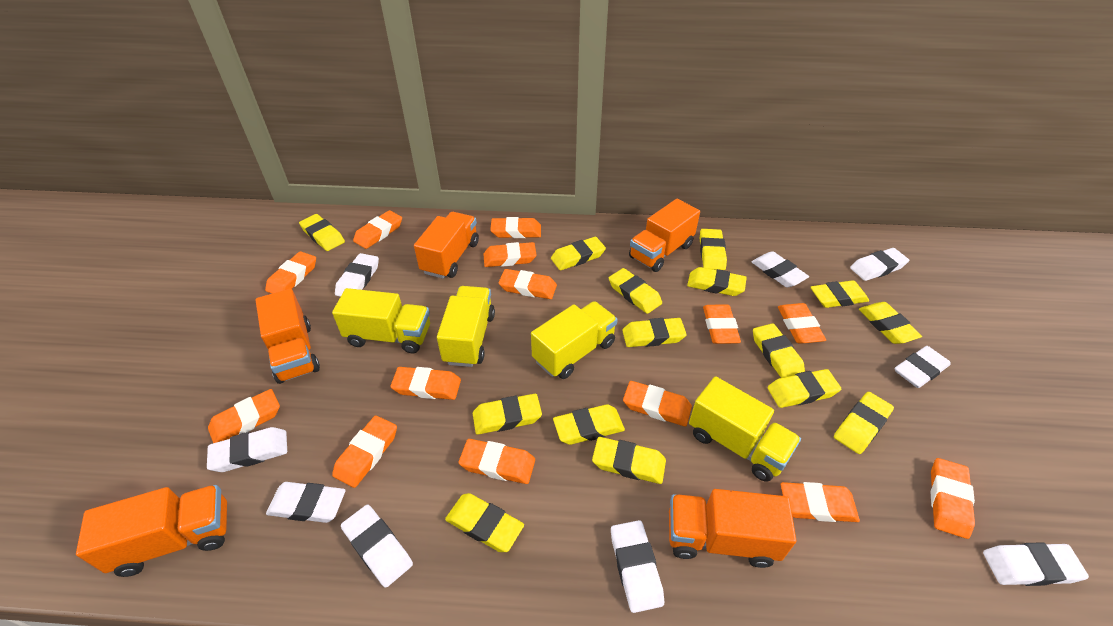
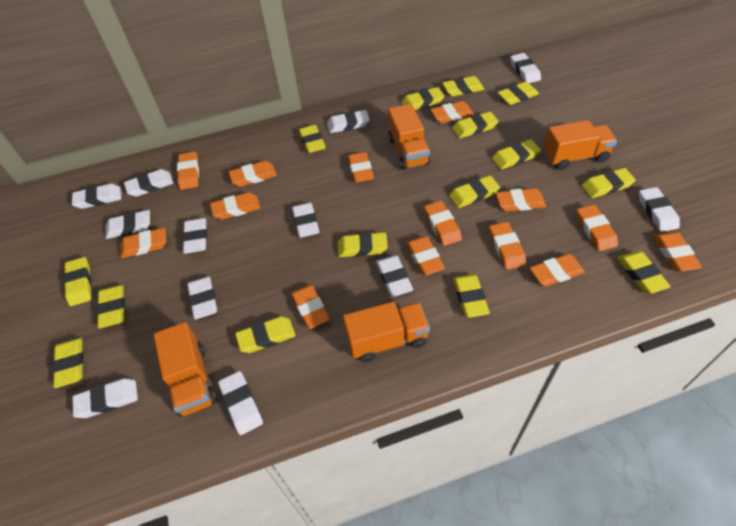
orange truck: [76,485,227,577] [256,289,320,384] [414,212,479,279] [629,199,700,272] [669,489,796,568] = 5 -> [153,322,217,417] [343,302,430,362] [388,104,431,170] [543,120,617,170] = 4
white eraser: [207,427,287,472] [266,482,345,523] [335,253,379,297] [341,505,413,588] [611,520,664,613] [752,251,809,288] [850,248,909,281] [894,346,951,388] [983,542,1089,586] = 9 -> [72,184,121,209] [72,379,138,418] [105,210,150,239] [124,169,174,197] [182,218,207,254] [187,276,217,319] [218,371,263,435] [292,202,319,238] [327,110,370,133] [376,255,413,297] [510,53,541,83] [639,187,680,232] = 12
yellow truck: [332,288,430,353] [437,286,495,367] [531,301,618,379] [689,376,801,482] = 4 -> none = 0

